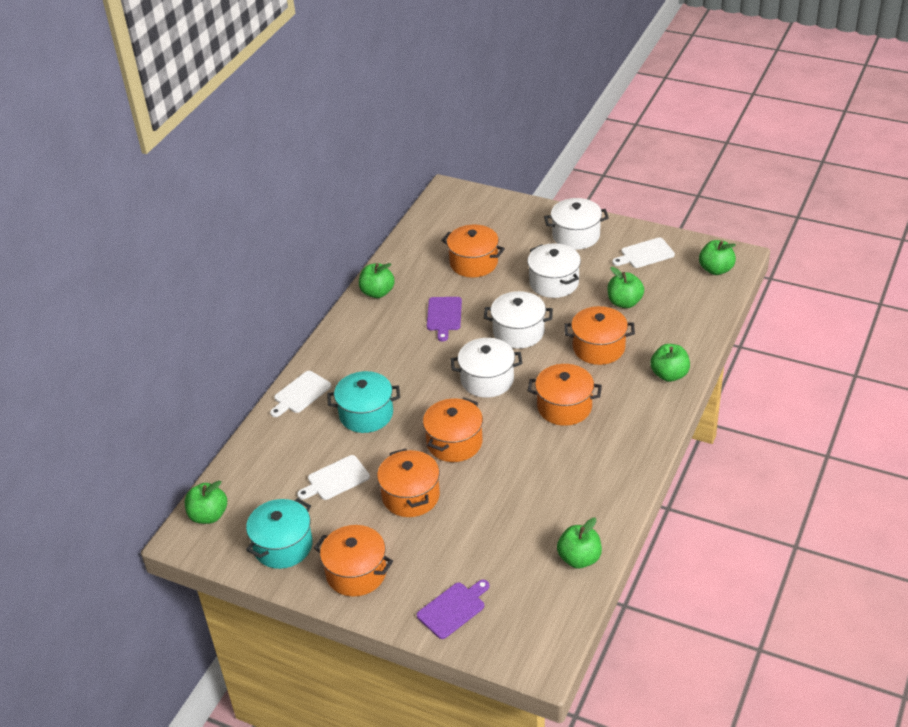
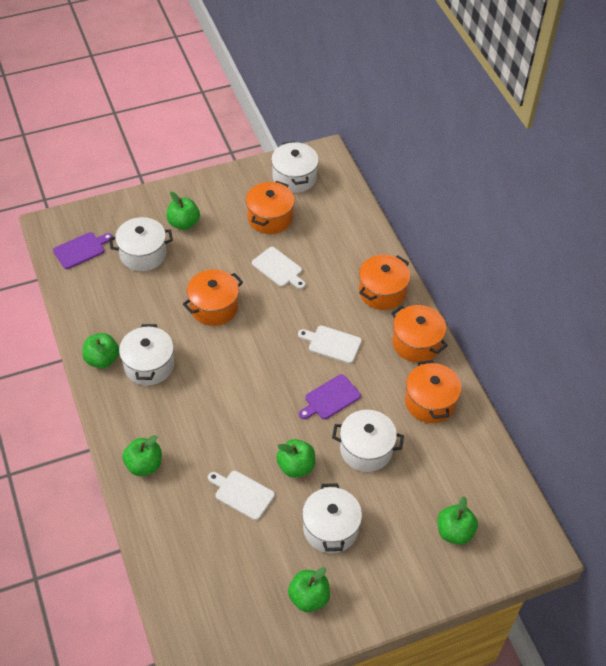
orange pot: [314,525,393,597] [377,448,440,517] [423,398,483,462] [441,225,505,277] [527,364,602,426] [564,306,635,365] = 6 -> [183,270,243,326] [246,181,295,234] [359,255,410,310] [391,305,448,363] [405,360,461,423] = 5
turquoise pot: [246,498,313,569] [327,371,400,433] = 2 -> none = 0
white pot: [451,338,522,398] [484,291,553,349] [527,243,581,298] [544,198,609,250] = 4 -> [109,217,173,271] [119,324,174,385] [271,141,319,193] [302,483,362,553] [332,410,404,472] = 5

